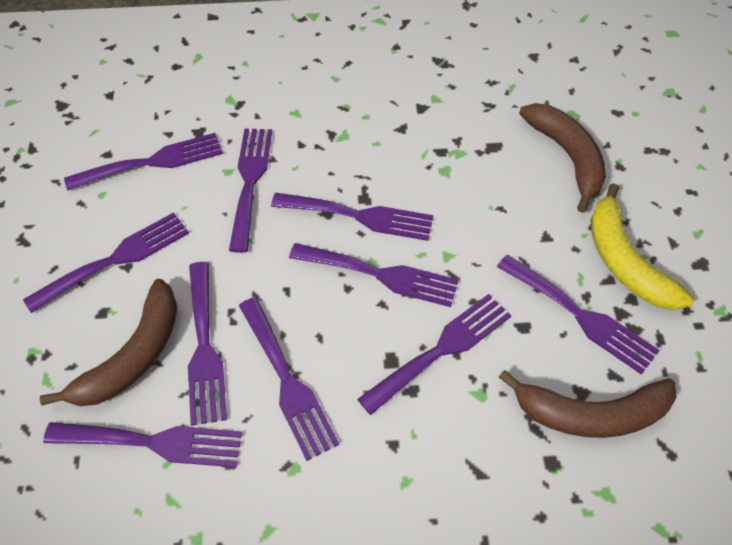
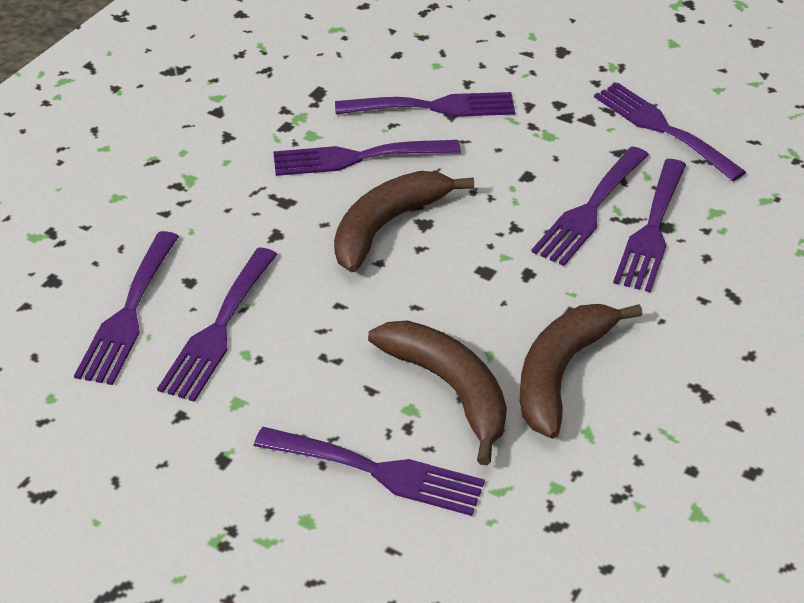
purple fork: [23,212,189,313] [43,422,242,468] [64,133,223,191] [188,262,227,426] [229,129,272,253] [239,297,339,461] [271,193,433,241] [289,243,459,307] [357,294,512,415] [497,255,660,375] = 10 -> [74,231,179,385] [157,248,277,402] [254,427,485,516] [273,140,461,176] [335,92,515,117] [531,146,649,266] [594,83,746,181] [613,159,686,292] = 8
yellow banana: [591,183,694,310] = 1 -> none = 0

